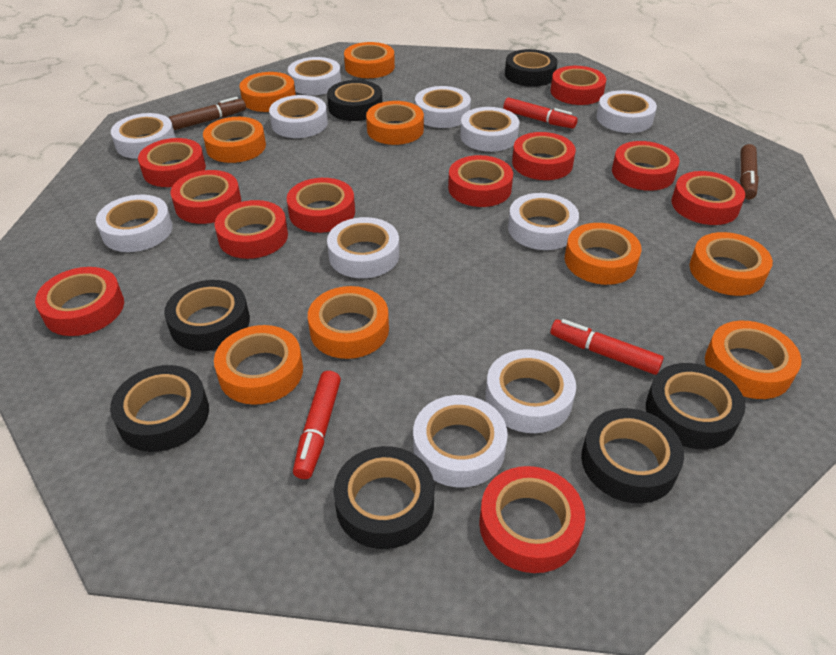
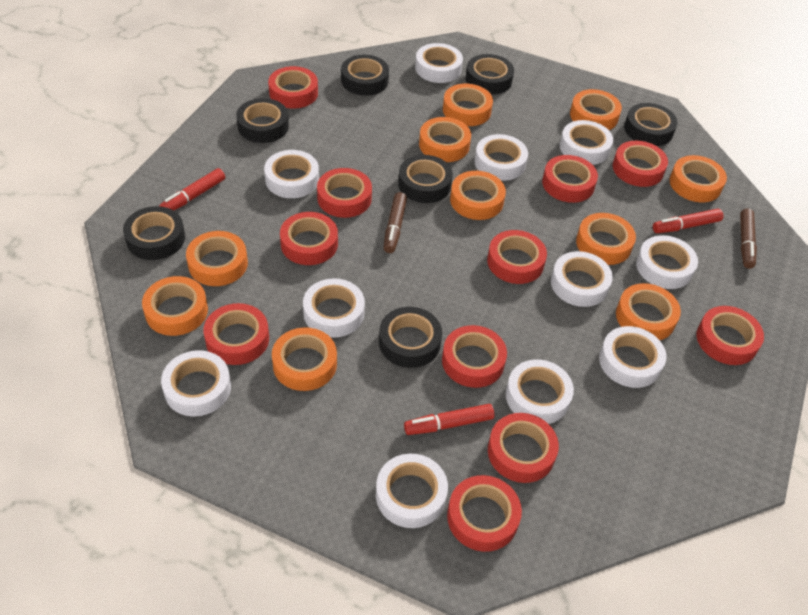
orange tape: [203,117,266,163] [214,325,303,405] [239,72,296,112] [308,286,389,359] [344,42,395,78] [366,101,424,145] [565,223,642,285] [690,232,773,296] [705,321,801,399] = 9 -> [142,276,208,336] [186,231,248,286] [272,327,337,391] [419,117,471,162] [443,84,493,126] [450,171,506,220] [570,89,622,130] [576,213,636,265] [616,283,681,340] [670,155,727,202] = 10

